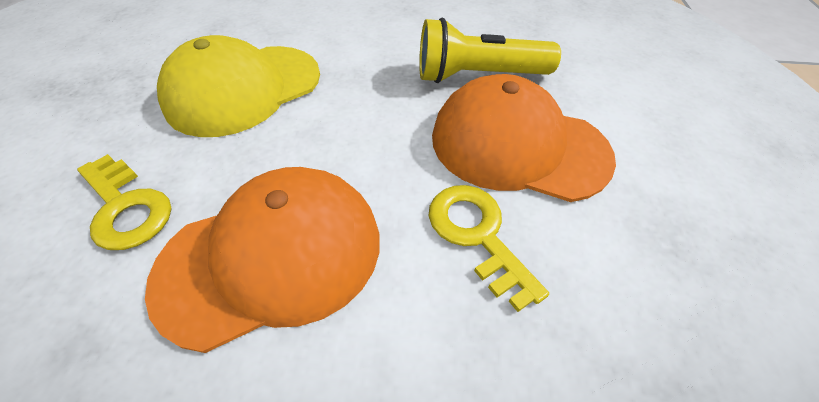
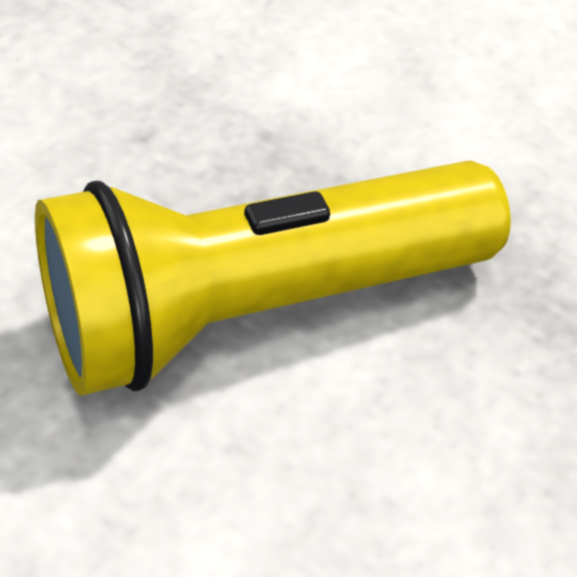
orange cap: [145,167,380,353] [432,74,616,202] = 2 -> none = 0
yellow cap: [157,35,320,137] = 1 -> none = 0
yellow key: [77,154,171,250] [429,185,549,312] = 2 -> none = 0

